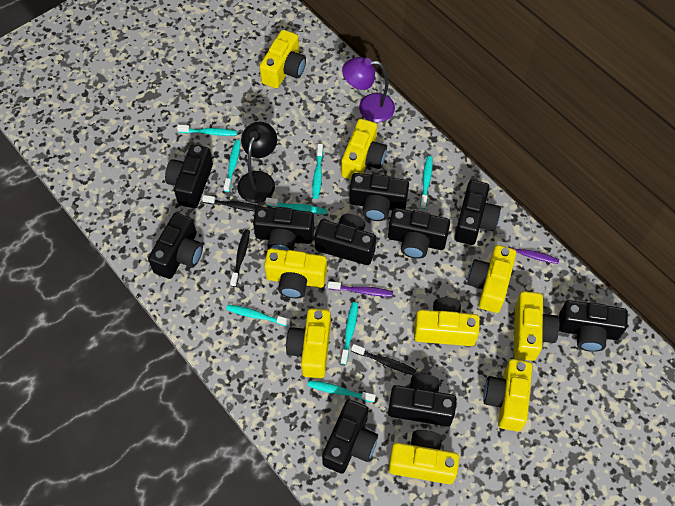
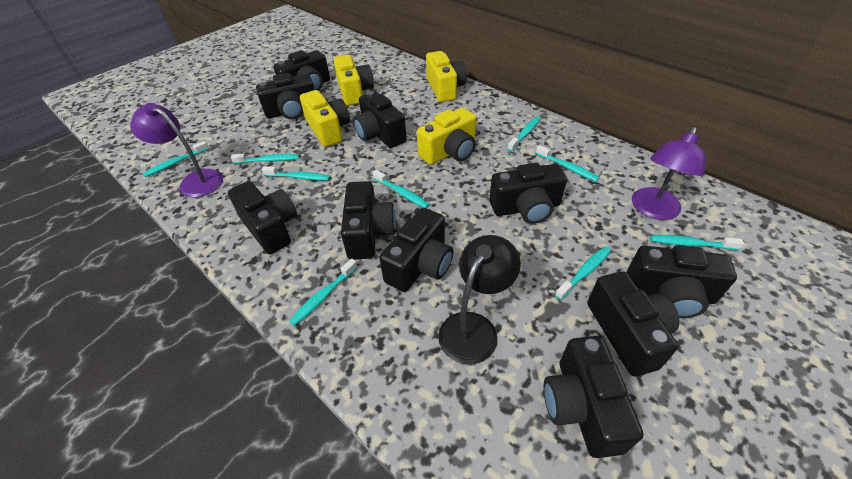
black toothbrush: [202,195,262,211] [230,229,250,287] [351,344,416,375] = 3 -> none = 0
purple lamp: [342,57,395,122] = 1 -> [130,103,223,197] [632,127,706,220] = 2
purple toothbrush: [328,281,393,297] [496,241,559,264] = 2 -> none = 0
turquoise toothbrush: [177,125,237,136] [224,140,241,192] [226,305,290,327] [265,197,327,214] [307,380,376,403] [312,144,323,199] [341,302,358,364] [420,156,433,209] = 8 -> [143,141,209,177] [231,154,299,164] [261,166,330,181] [289,258,358,326] [373,170,430,208] [508,117,540,152] [536,145,599,182] [555,247,611,300] [650,235,744,250] = 9
yellow camera: [259,30,306,88] [264,248,327,298] [286,308,331,378] [341,119,387,180] [389,430,459,484] [414,297,480,346] [467,245,516,313] [483,359,533,432] [514,291,559,361] = 9 -> [300,90,350,147] [333,55,374,106] [417,108,476,165] [426,51,467,102] = 4

